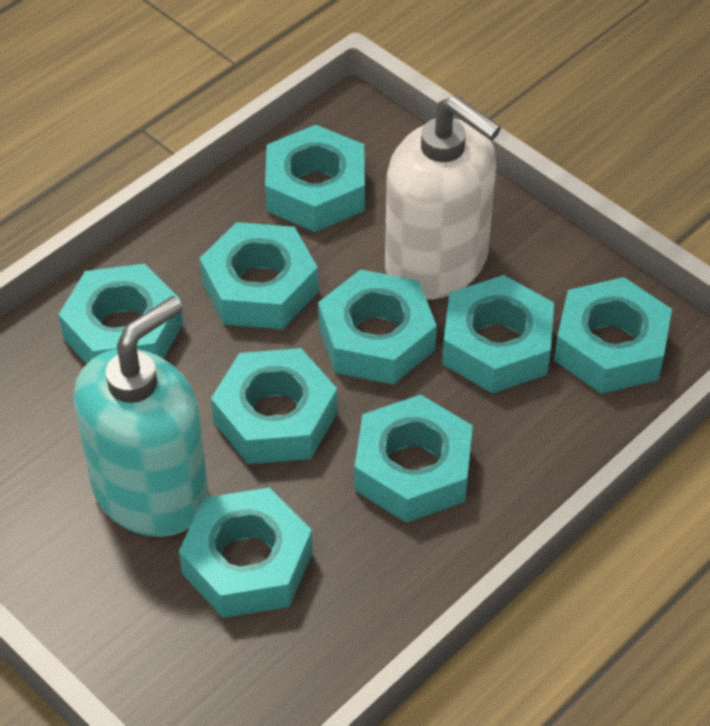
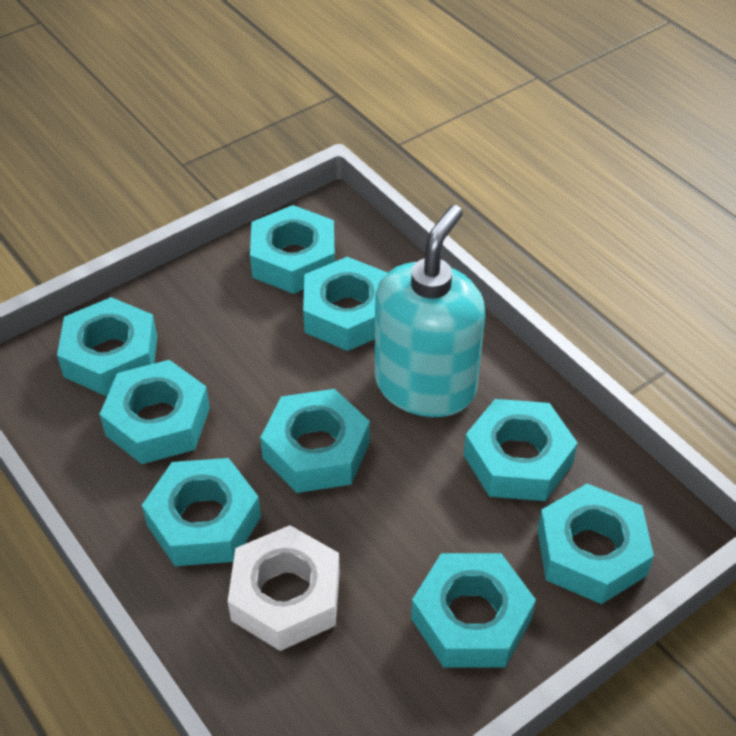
white nut: none = 0 -> [228,525,340,651] = 1
white soap dispenser: [385,95,501,299] = 1 -> none = 0

